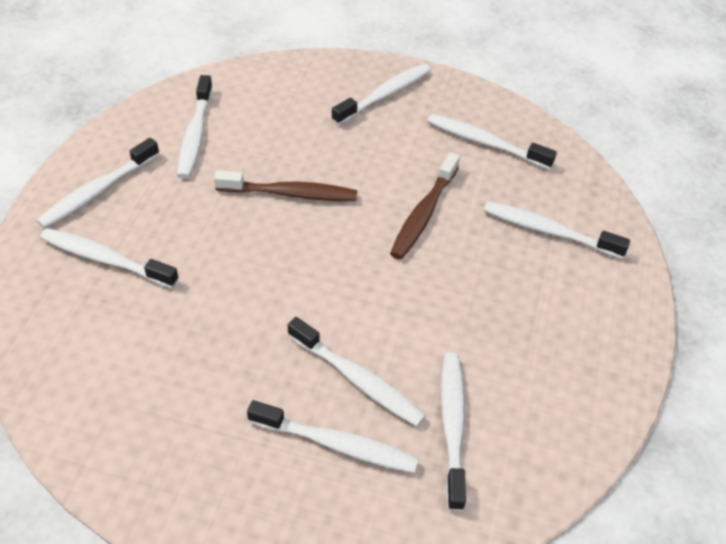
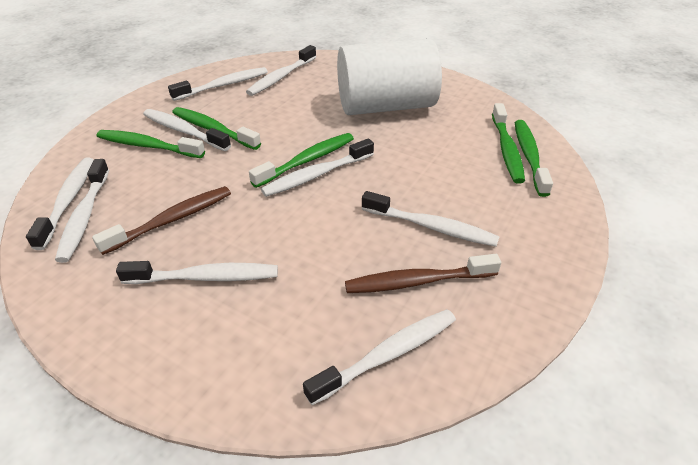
green toothbrush: none = 0 -> [97,130,205,158] [172,107,261,150] [249,133,354,188] [492,103,525,184] [515,120,553,197] = 5
white cylinder: none = 0 -> [337,38,442,115] = 1

